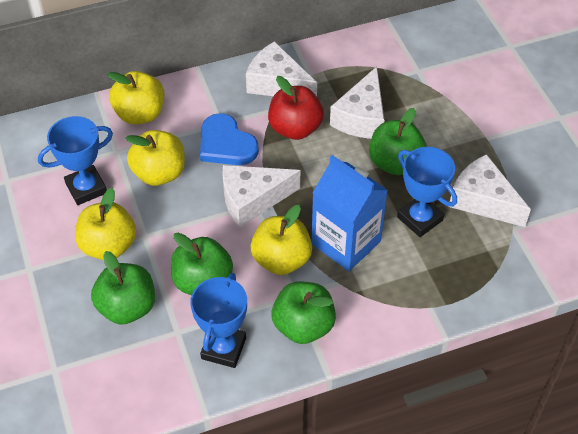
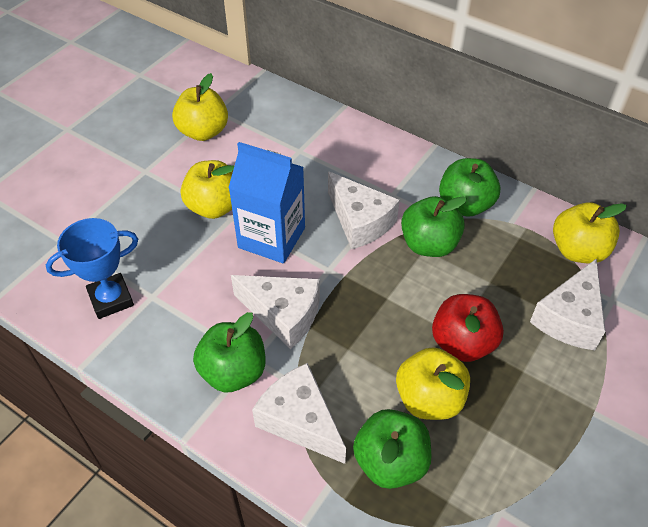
blue heart: [200,113,259,165] = 1 -> none = 0
blue trophy: [38,116,113,205] [190,273,247,368] [397,147,457,237] = 3 -> [46,218,138,319] = 1

